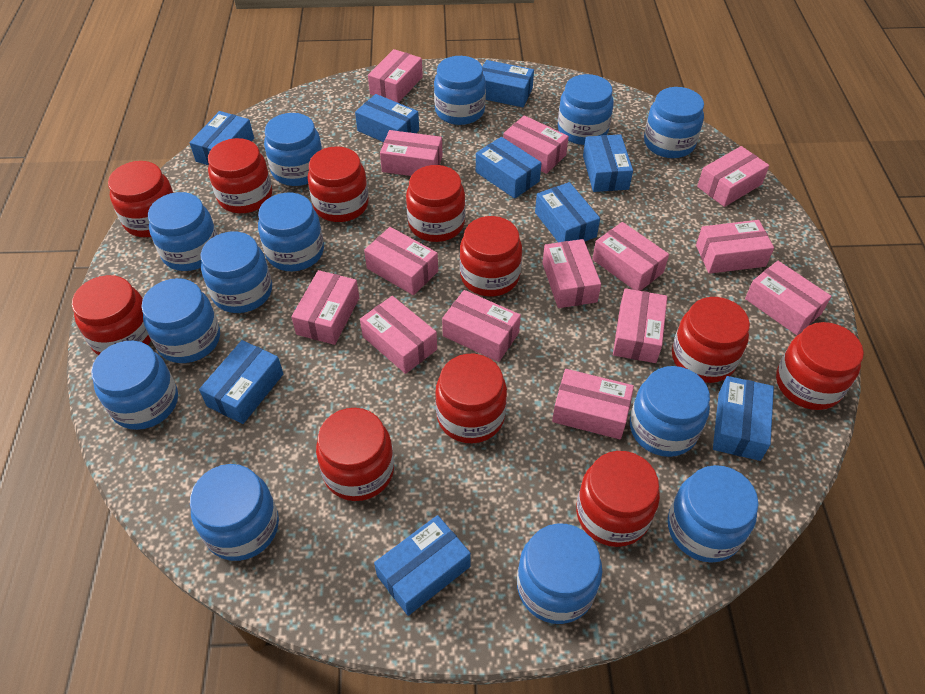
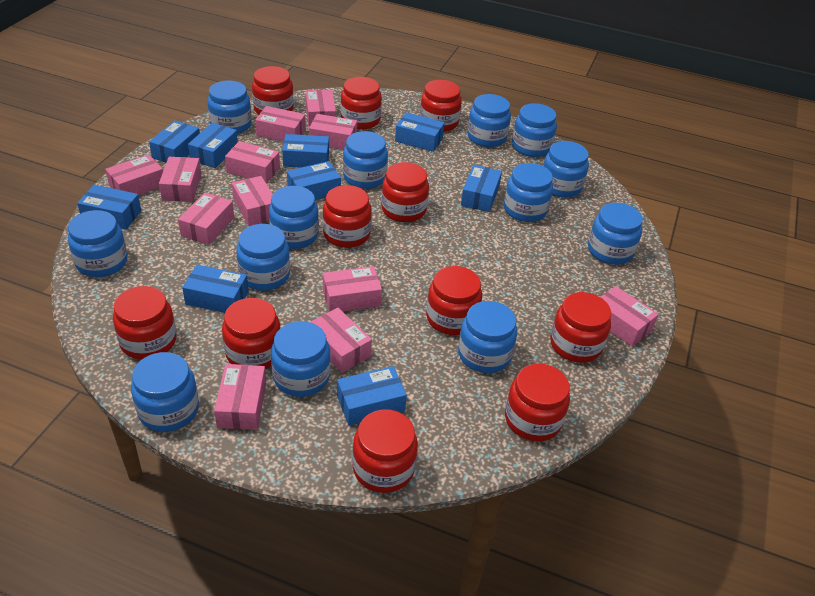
pink box: [291,270,359,345] [360,296,437,374] [364,227,438,295] [368,49,423,103] [380,130,442,176] [442,290,521,362] [503,115,569,174] [542,239,601,308] [552,369,634,439] [592,222,669,291] [613,288,667,363] [696,220,774,274] [697,146,769,207] [745,261,831,335] = 14 -> [105,154,163,195] [159,157,201,202] [178,192,234,245] [214,364,266,430] [225,141,280,184] [232,176,273,226] [255,106,306,142] [306,90,336,127] [309,114,357,150] [311,308,372,373] [323,266,382,312] [601,286,659,347] = 12

